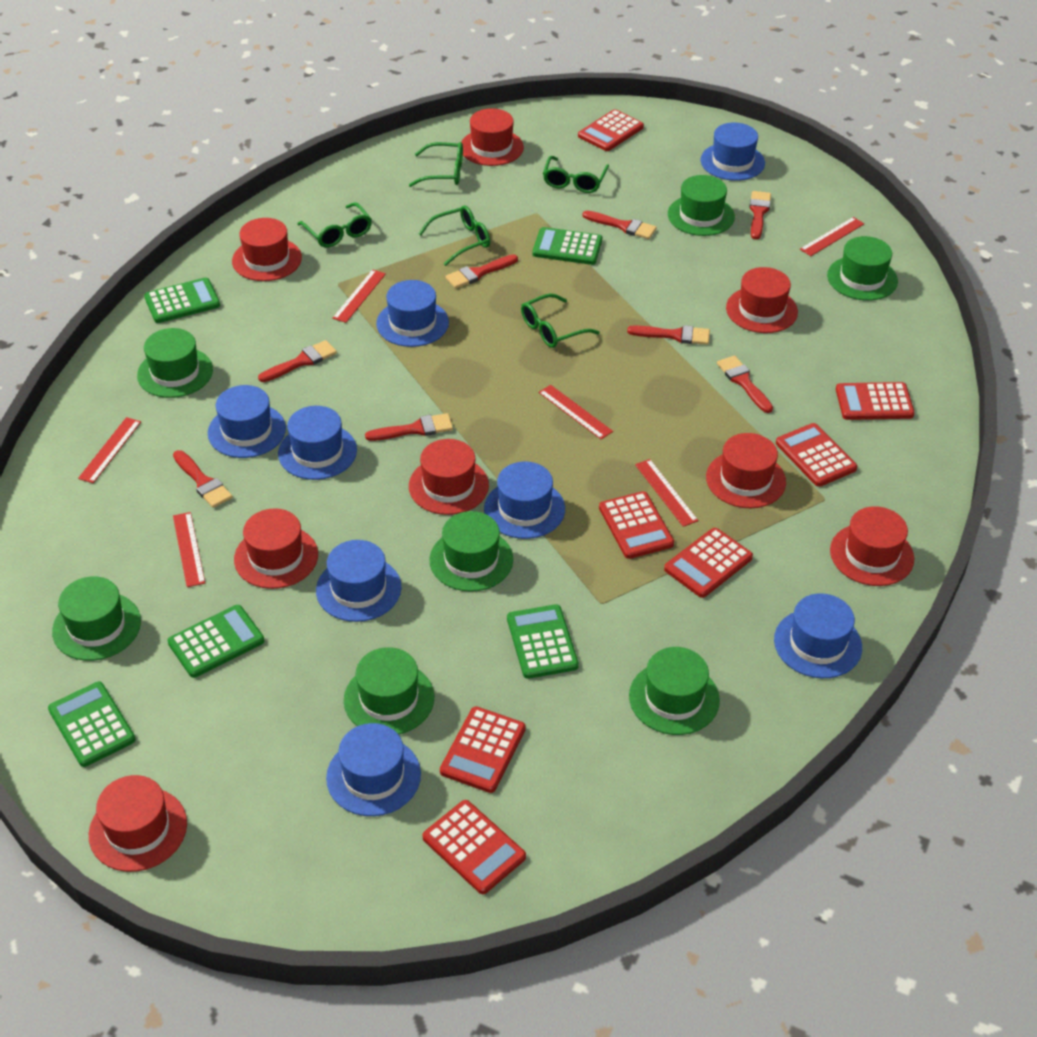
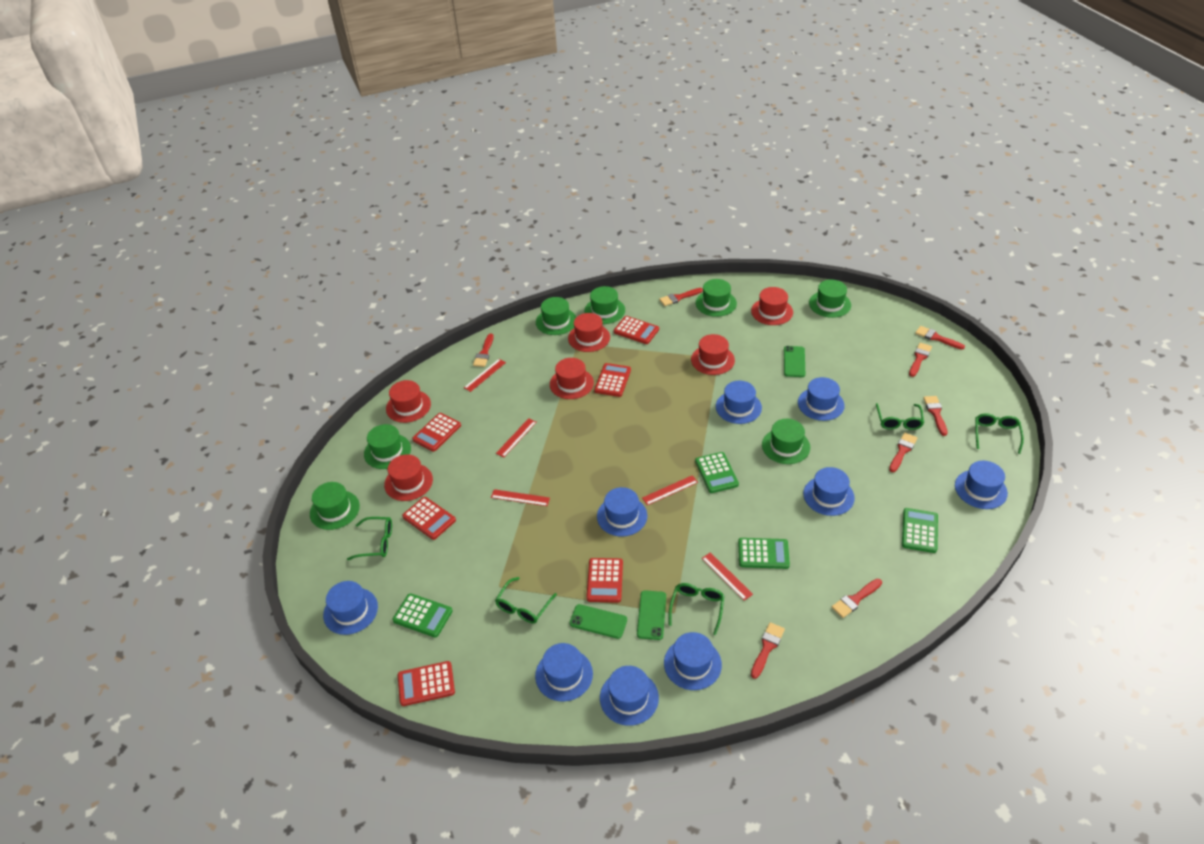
blue hat: [208,385,286,458] [278,406,357,480] [316,540,401,622] [326,723,421,816] [376,280,449,347] [484,462,565,539] [700,122,765,181] [774,593,862,678] = 8 -> [323,581,378,635] [535,643,593,701] [597,487,647,537] [600,666,659,726] [664,632,722,690] [716,381,762,424] [798,377,845,421] [803,467,855,516] [955,461,1008,509] = 9
green calculator: [48,682,136,767] [144,278,220,323] [168,605,264,678] [507,604,579,679] [532,227,602,265] = 5 -> [392,593,452,638] [695,452,739,493] [738,538,790,569] [902,508,938,553] = 4
green phone: none = 0 -> [570,604,627,639] [637,591,666,640] [784,346,805,377] = 3
red calculator: [422,800,526,894] [440,706,526,793] [578,109,644,151] [599,491,674,559] [664,528,753,598] [776,423,857,487] [836,382,915,420] = 7 -> [398,661,455,706] [402,497,456,540] [412,413,461,452] [586,558,623,603] [594,363,631,397] [614,316,659,344] = 6
red hat: [89,775,187,872] [232,218,302,281] [234,508,318,589] [409,439,489,515] [461,108,524,166] [706,433,786,508] [726,267,798,333] [830,506,914,586] = 8 -> [384,454,433,501] [386,380,431,423] [550,358,594,399] [568,313,610,352] [691,334,735,375] [751,287,793,325] = 6
red ruler: [78,417,141,483] [173,512,205,587] [332,269,386,323] [539,385,613,439] [635,459,699,527] [800,217,864,256] = 6 -> [464,359,506,392] [491,489,550,506] [496,418,537,457] [642,475,698,505] [702,552,753,601] = 5

